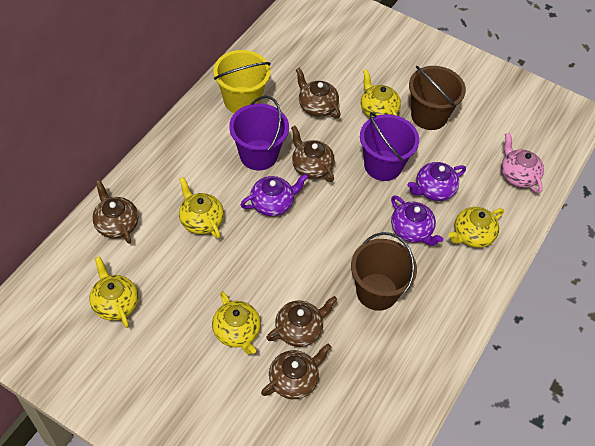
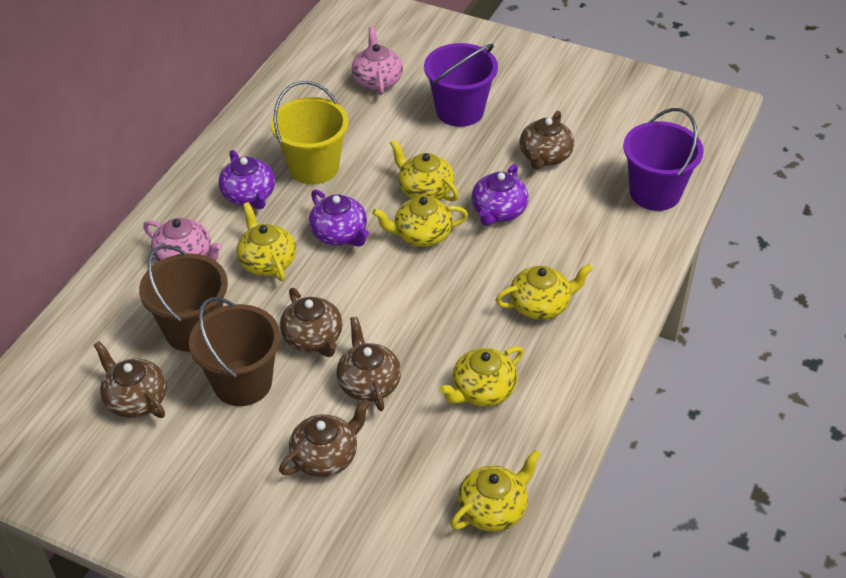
pink teapot: [501,133,544,193] = 1 -> [143,218,222,262] [352,26,403,95] = 2
yellow teapot: [90,256,138,328] [179,177,224,239] [212,291,261,355] [361,69,401,118] [449,207,504,248] = 5 -> [236,202,296,281] [372,196,468,247] [390,139,459,201] [439,346,524,407] [450,450,541,532] [495,264,593,320] = 6

